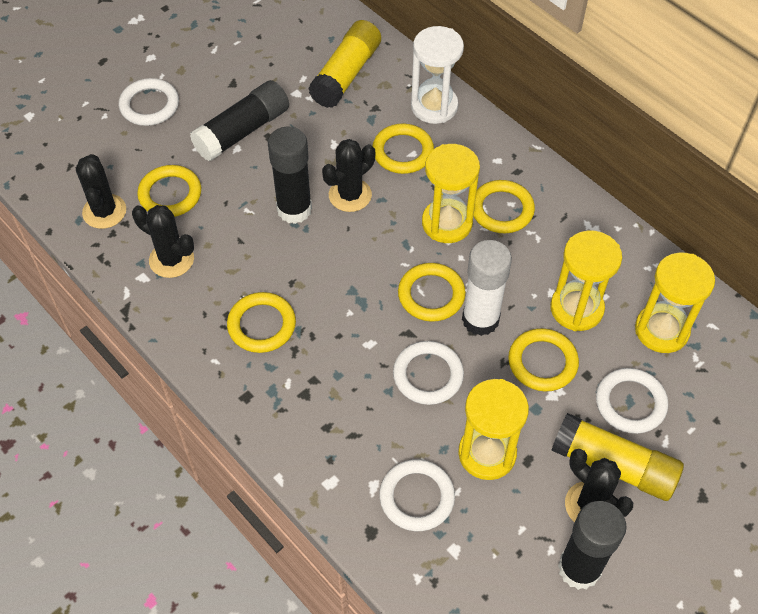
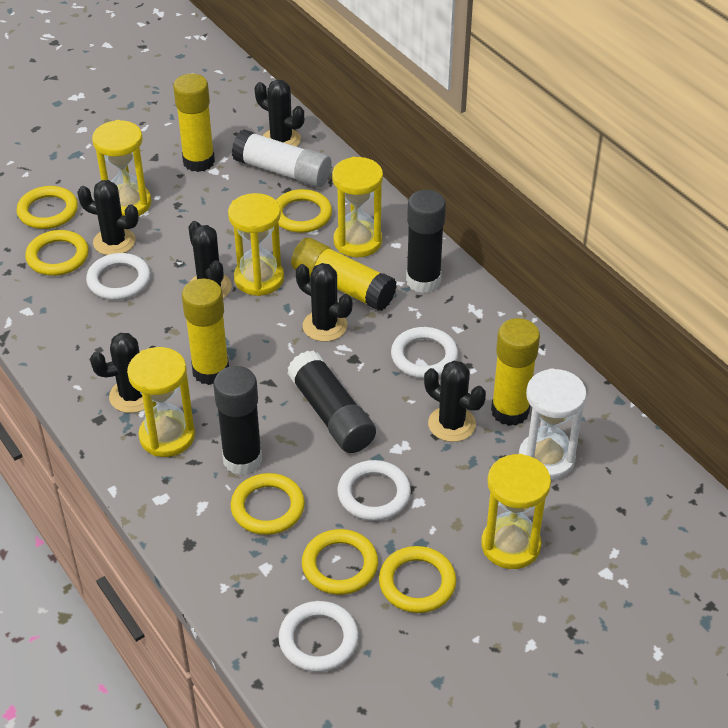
black cactus: [76,154,126,229] [132,205,194,278] [322,139,375,212] [565,449,633,522] = 4 -> [77,180,139,255] [90,333,156,413] [188,221,232,298] [255,80,304,147] [296,263,352,342] [424,361,486,442] = 6
yellow glue stick: [308,20,381,108] [551,413,684,501] = 2 -> [173,74,215,172] [182,278,229,385] [291,238,397,311] [491,318,540,426] = 4
yellow hourglass: [422,144,480,243] [458,379,529,480] [550,230,622,331] [635,253,715,353] = 4 -> [92,120,151,216] [127,347,195,457] [228,193,284,296] [332,157,383,257] [481,454,551,569] = 5

